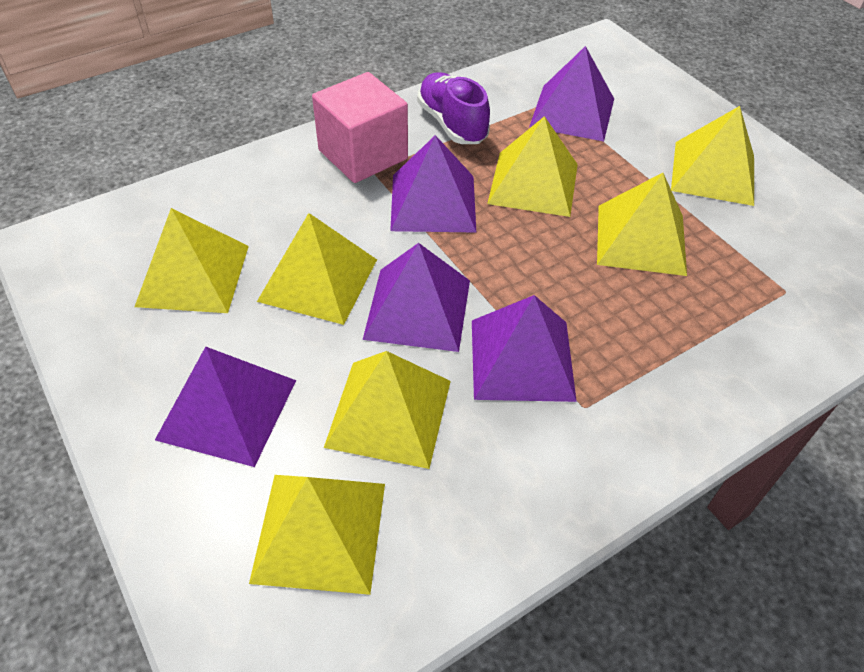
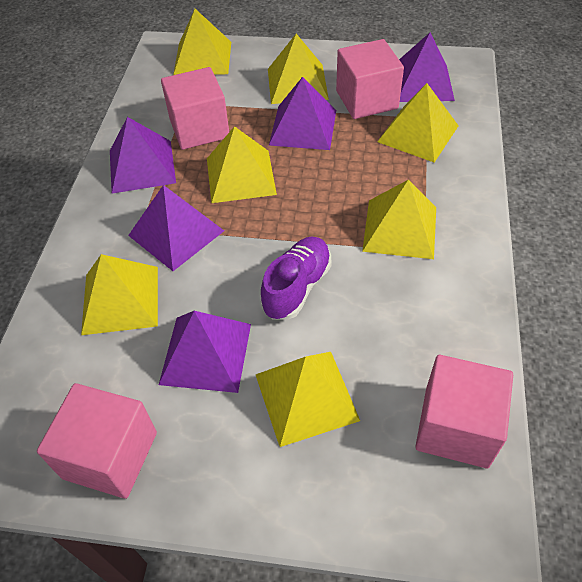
pink cube: [312,72,408,183] = 1 -> [37,383,157,499] [161,67,229,150] [336,39,404,119] [415,355,513,468] = 4

